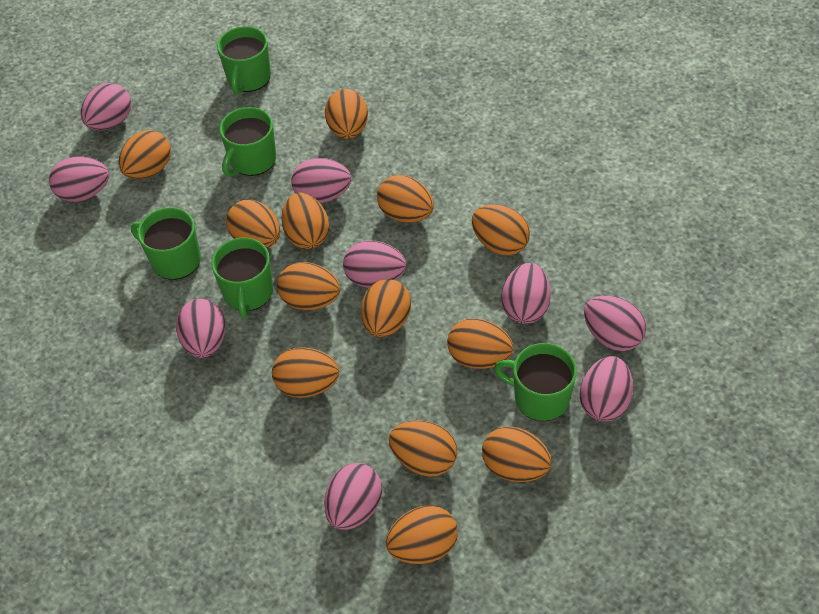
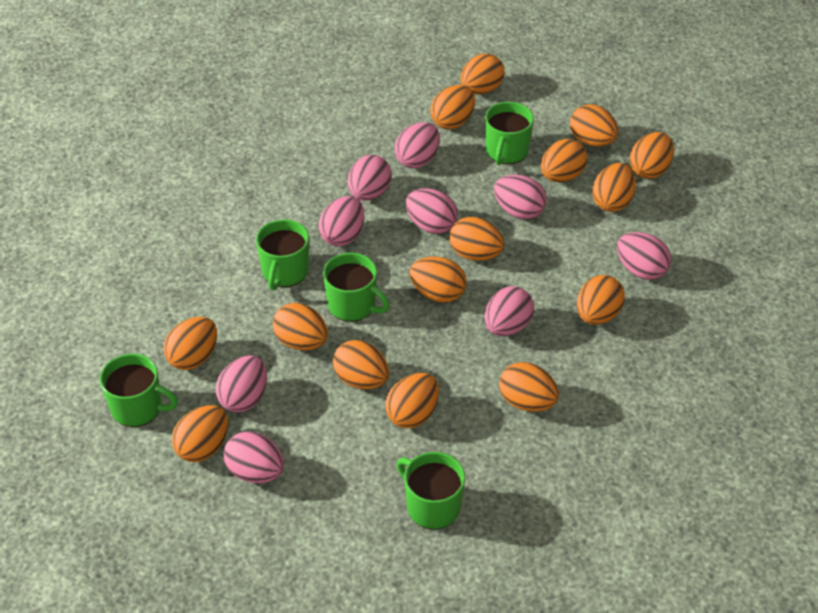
orange egg: [119,130,171,179] [226,200,280,248] [272,347,339,398] [277,262,340,310] [281,193,329,249] [325,89,368,139] [361,279,411,337] [377,175,434,223] [386,505,458,564] [389,420,457,477] [447,318,513,369] [472,204,530,256] [482,426,552,482] = 13 -> [164,317,217,370] [172,405,228,462] [273,303,328,350] [333,340,389,389] [385,373,439,428] [409,257,467,303] [430,85,475,129] [449,217,505,261] [460,54,505,94] [499,362,559,412] [541,139,587,182] [570,104,619,147] [577,275,625,325] [592,163,636,212] [630,132,674,179] = 15

